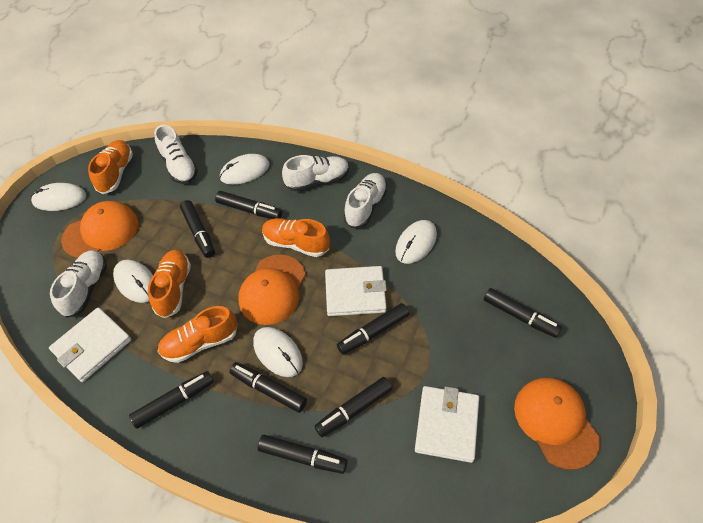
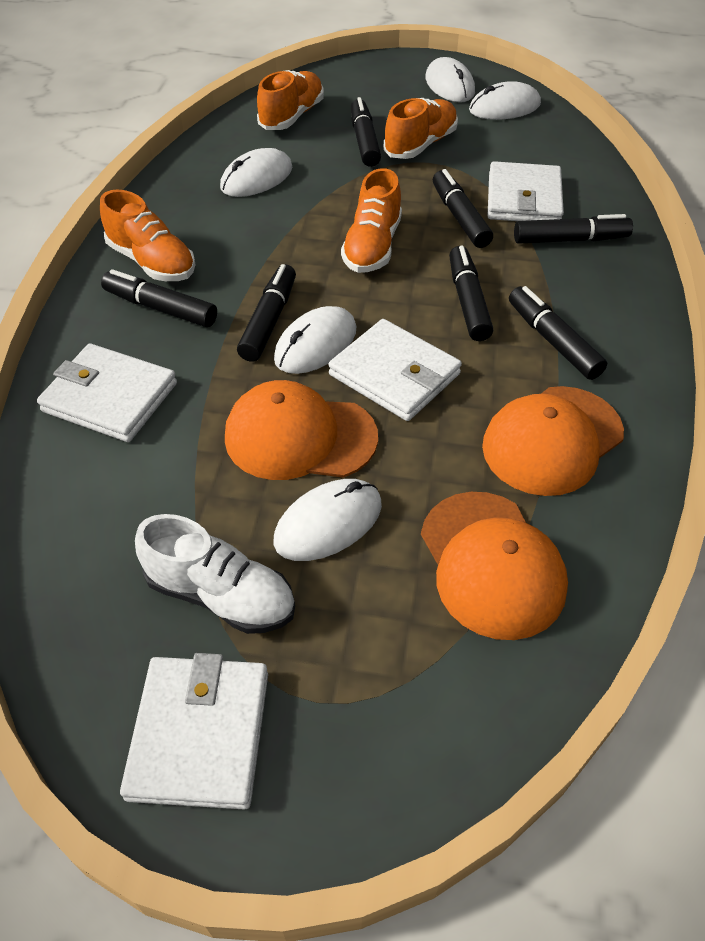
black marker: [129,371,214,429] [180,200,215,258] [215,191,282,219] [229,362,307,413] [258,435,348,474] [314,377,392,437] [337,303,409,355] [484,288,562,338] = 8 -> [101,269,217,327] [237,264,296,362] [351,97,381,167] [433,169,493,248] [449,246,493,341] [509,286,607,380] [514,214,633,244] = 7
white shoe: [50,250,107,318] [154,125,198,184] [282,155,349,191] [344,173,387,228] = 4 -> [135,514,295,634] = 1
white wallet: [49,307,131,382] [325,266,387,316] [415,386,479,463] = 3 -> [37,344,177,442] [120,653,268,810] [328,319,462,421] [488,161,564,221] = 4

